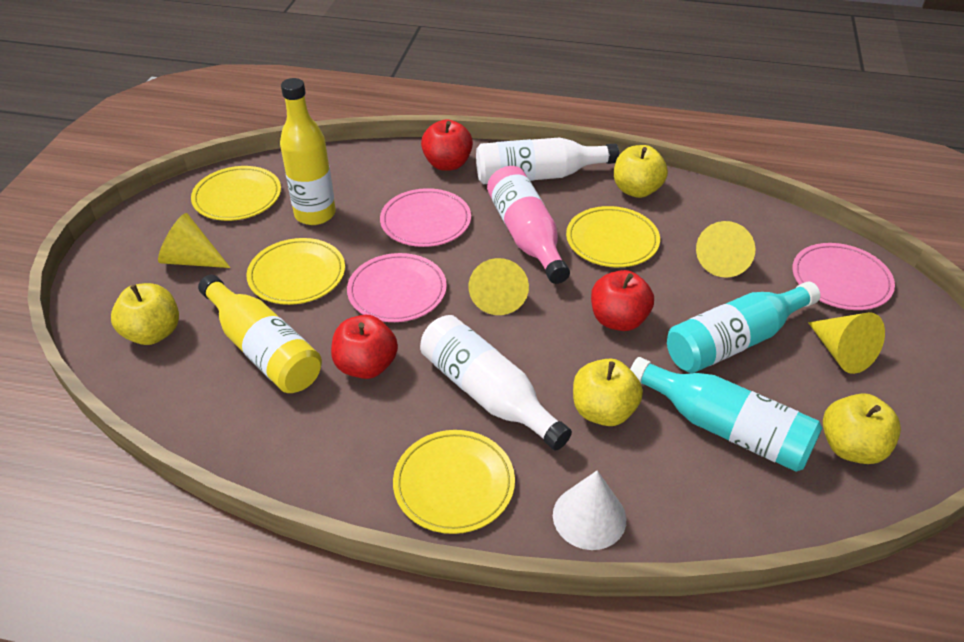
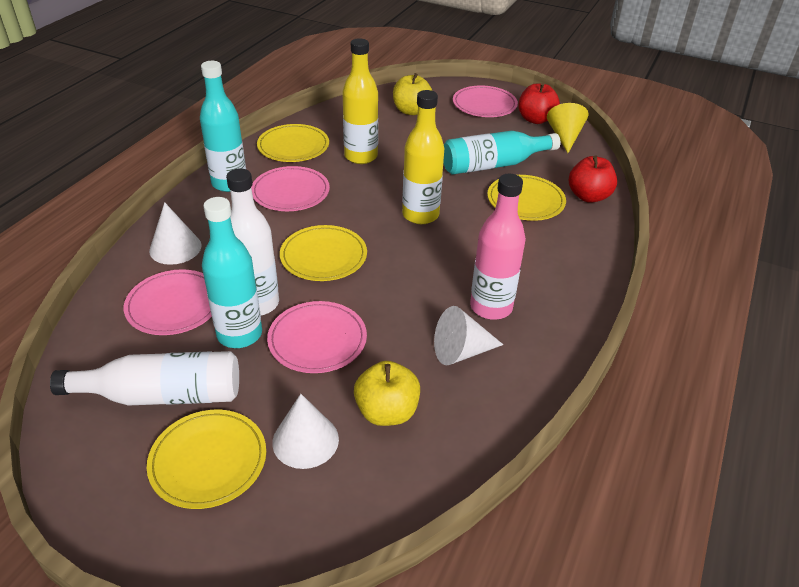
pink plate: [347,253,447,322] [380,188,471,247] [792,243,895,310] = 3 -> [124,269,212,335] [251,166,330,211] [267,301,367,373] [453,86,518,117] = 4
red apple: [331,315,398,379] [421,119,473,171] [591,270,654,331] = 3 -> [518,83,560,124] [569,156,617,203] = 2
turquoise bottle: [630,357,822,472] [667,281,820,373] = 2 -> [200,61,246,192] [202,197,262,348] [443,131,561,175] = 3
white cone: [553,470,626,550] = 1 -> [149,202,202,265] [272,394,339,469] [434,306,503,365] = 3
yellow apple: [111,283,179,345] [573,358,643,426] [614,145,668,198] [823,393,901,464] = 4 -> [354,361,420,426] [393,73,432,115] = 2
yellow cone: [158,213,231,268] [469,258,529,315] [696,221,756,278] [808,312,885,374] = 4 -> [547,103,588,153] = 1

